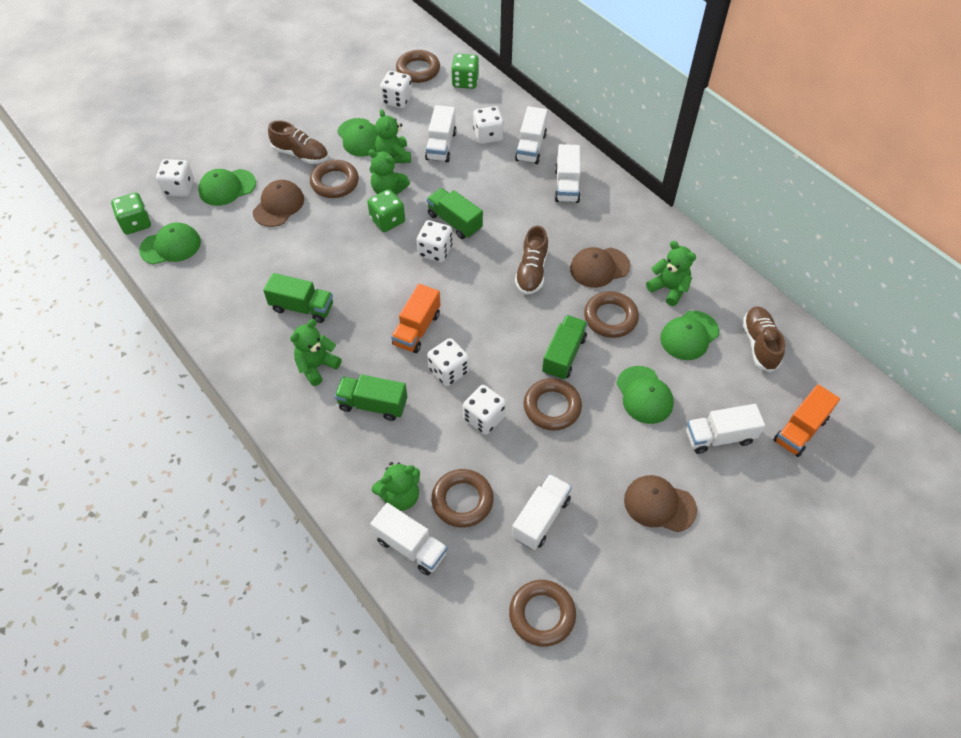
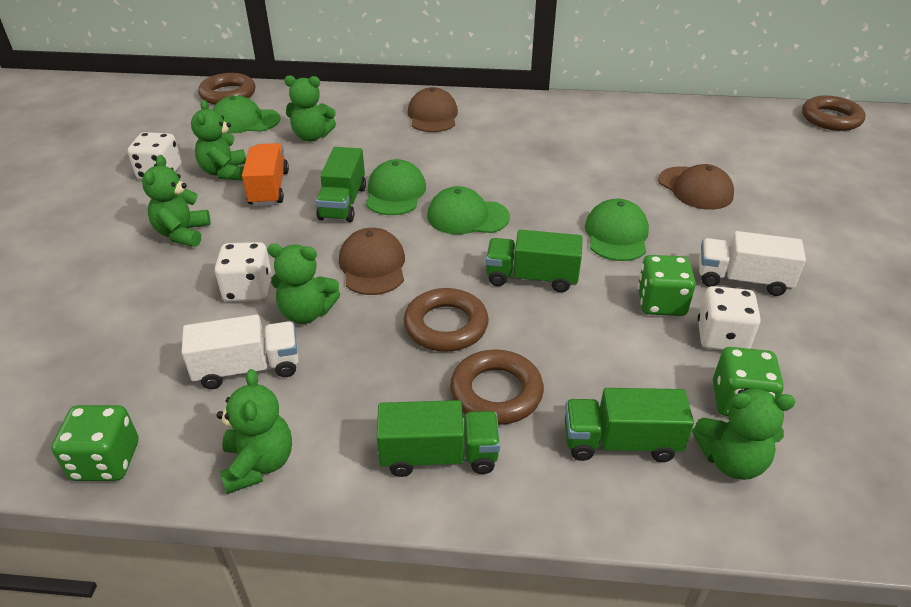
brown ring: [310,160,359,198] [396,50,440,83] [431,469,494,528] [509,580,576,647] [524,378,582,431] [584,291,639,338] = 6 -> [198,73,255,105] [404,288,489,352] [450,349,544,425] [802,96,866,131] = 4
brown shoe: [268,120,328,164] [515,226,548,295] [743,306,785,372] = 3 -> none = 0
green cap: [139,223,201,265] [198,169,256,206] [337,118,377,157] [616,366,674,424] [660,311,719,360] = 5 -> [213,95,281,133] [366,159,426,215] [427,186,510,234] [585,199,649,261] = 4
green teddy bear: [290,319,342,386] [368,149,410,194] [371,462,420,511] [375,109,411,163] [646,241,696,306] = 5 -> [142,155,210,247] [191,100,246,181] [216,369,292,494] [267,244,340,324] [284,75,336,142] [692,388,795,480] = 6
orange truck: [391,284,440,353] [774,384,840,457] = 2 -> [242,143,289,206] = 1
white dice: [156,159,194,197] [380,71,412,108] [417,220,453,262] [427,338,469,386] [463,385,506,435] [473,106,504,144] = 6 -> [128,132,181,180] [215,242,272,302] [698,286,761,350] = 3
white truck: [370,503,447,575] [425,105,457,162] [512,474,572,550] [515,106,548,164] [555,144,581,203] [686,404,765,454] = 6 -> [181,315,299,389] [699,231,806,296] = 2

